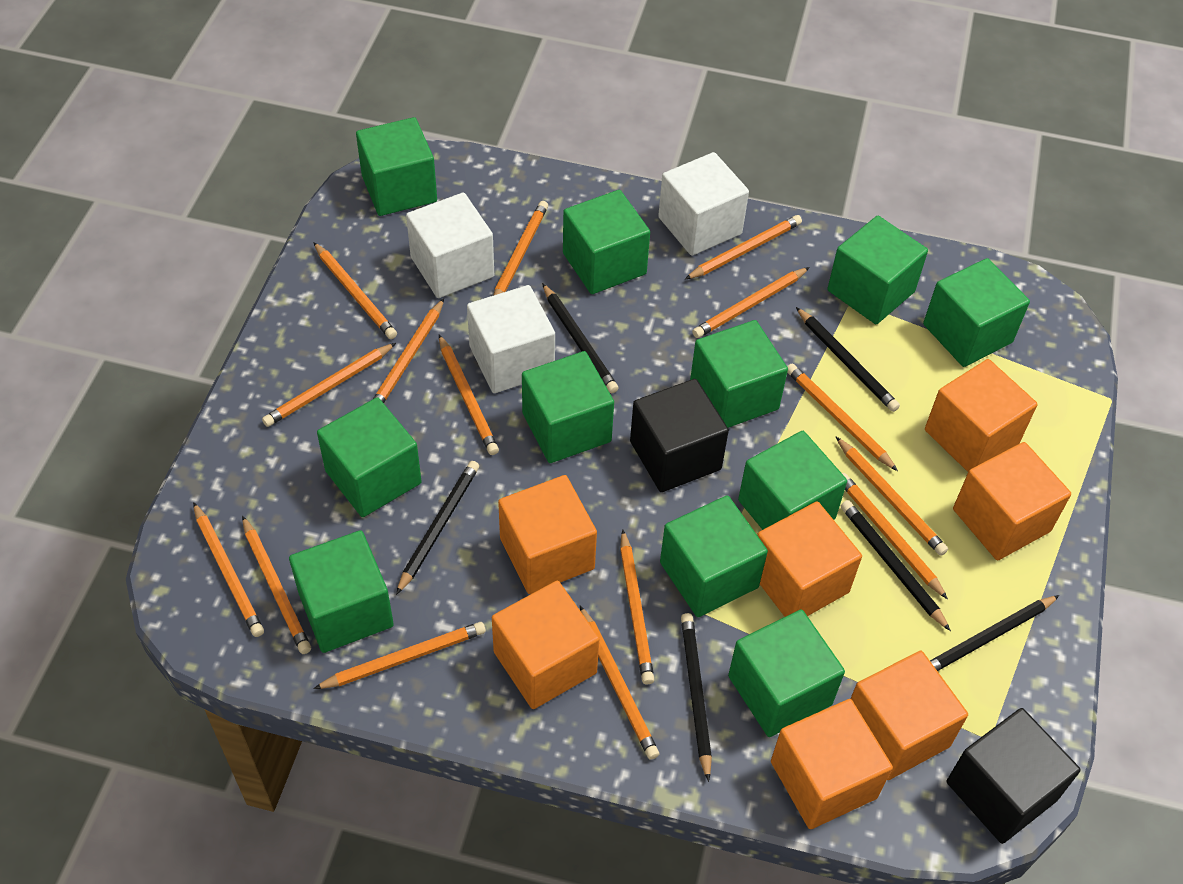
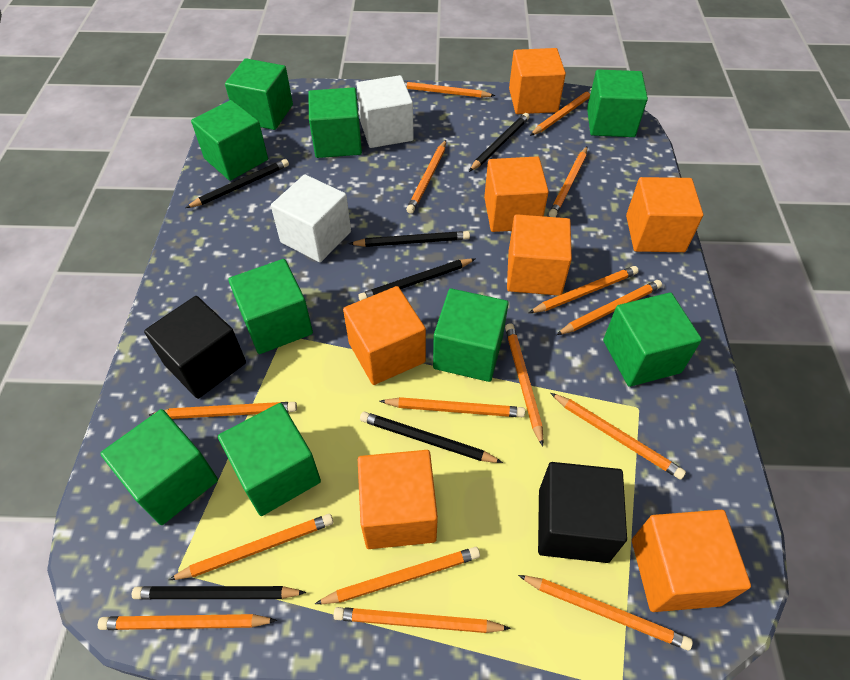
green cube: [289,530,394,653] [317,397,422,517] [356,117,437,216] [522,351,614,463] [563,190,650,294] [660,496,768,617] [690,320,788,428] [728,610,845,737] [738,431,847,530] [827,216,928,324] [923,258,1030,367] = 11 -> [100,409,218,525] [191,100,268,181] [218,403,321,516] [225,58,293,130] [228,259,313,354] [308,87,362,158] [433,288,509,382] [587,69,648,137] [603,293,702,387] = 9
white cube: [406,192,494,298] [467,285,555,393] [658,152,749,256] = 3 -> [271,174,351,262] [357,75,414,148] = 2

